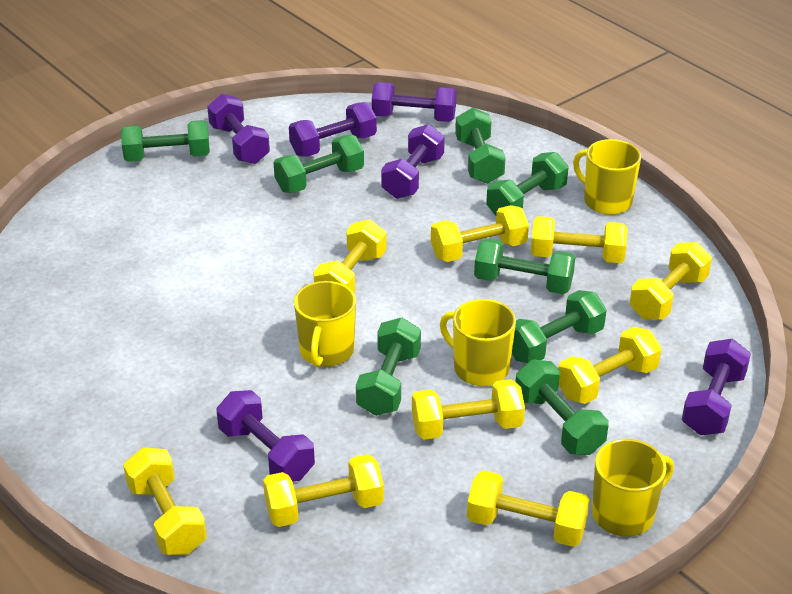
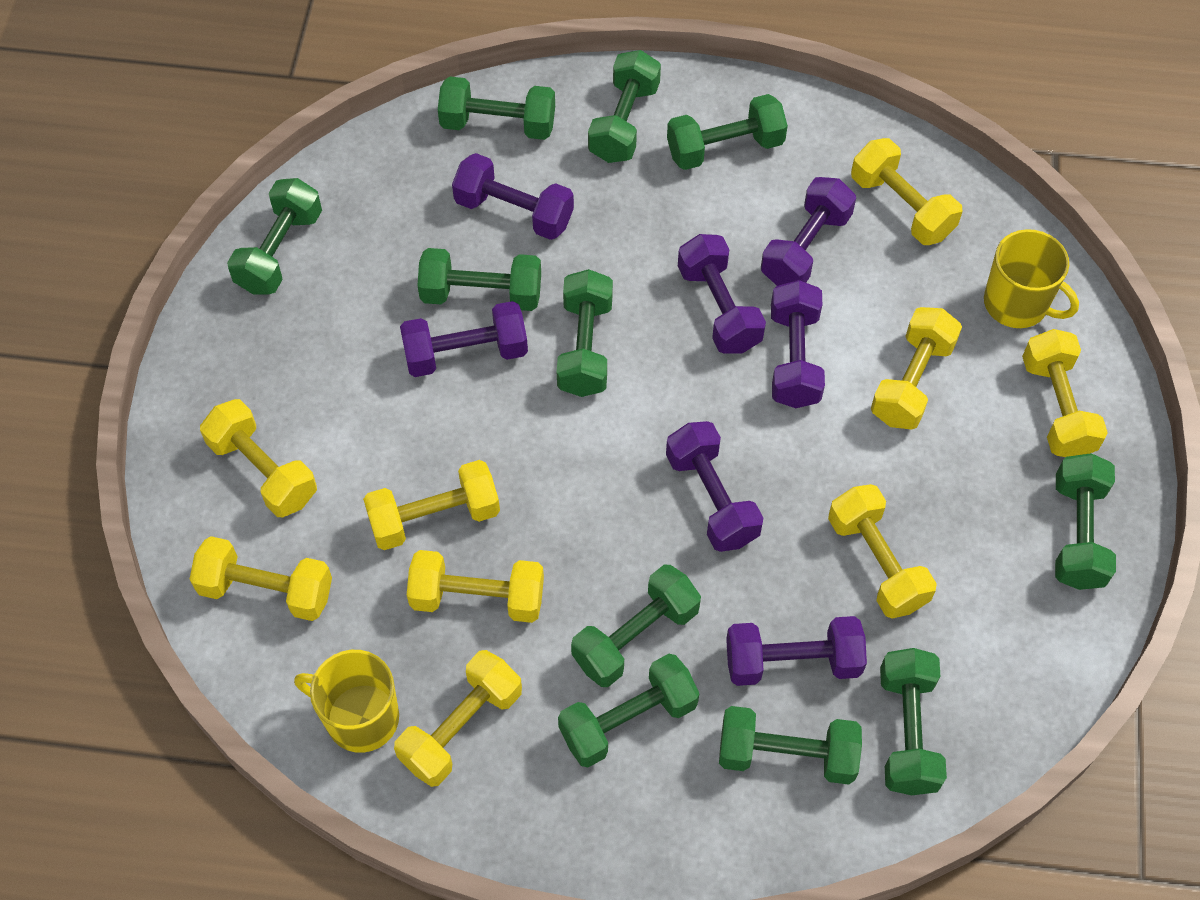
green dumbbell: [121,120,210,162] [274,135,364,193] [356,317,421,416] [455,108,506,184] [474,238,575,294] [486,152,569,216] [512,290,607,363] [515,359,609,455] = 8 -> [227,178,322,295] [417,248,541,311] [438,76,555,140] [557,269,613,397] [558,654,699,767] [571,564,701,687] [588,50,661,163] [667,94,788,170] [719,706,862,785] [880,648,947,795] [1055,453,1116,590] = 11
purple dumbbell: [207,94,270,164] [216,390,315,482] [289,102,377,157] [372,82,457,122] [381,124,445,199] [682,339,751,435] = 6 -> [400,301,528,377] [452,153,574,240] [666,421,763,552] [678,234,766,354] [726,616,867,686] [761,177,856,286] [771,280,825,408] = 7
yellow mug: [294,281,356,367] [440,299,516,386] [573,139,641,215] [592,439,674,537] = 4 -> [294,650,399,753] [984,229,1079,328] = 2

